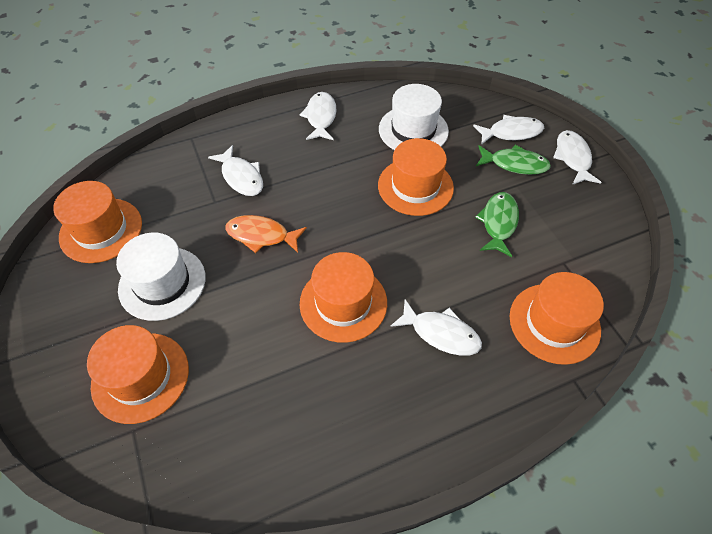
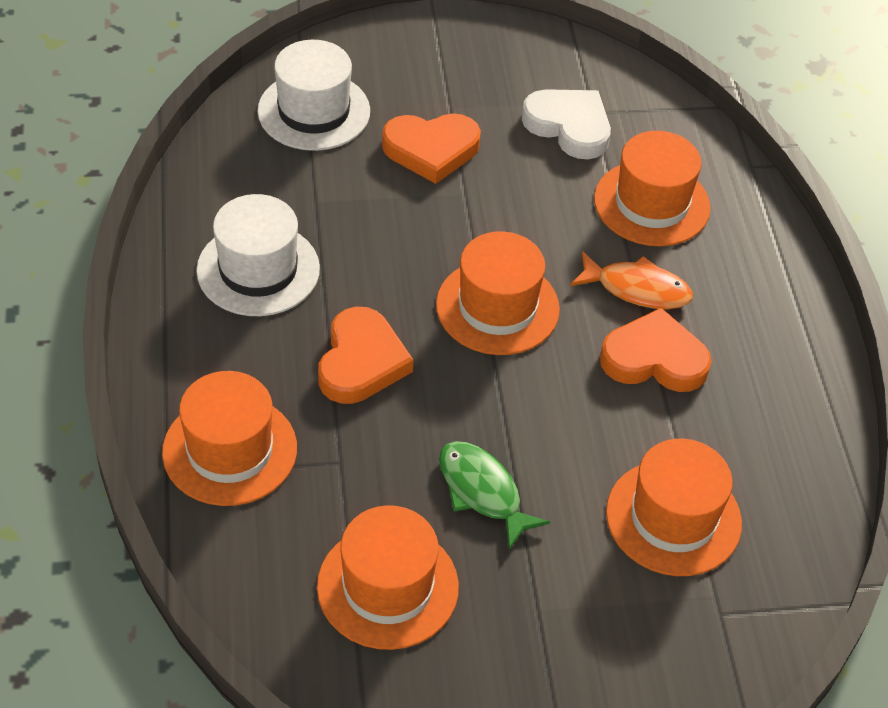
green fish: [475,192,519,257] [476,145,551,175] = 2 -> [439,441,550,550] = 1
orange heart: none = 0 -> [318,307,414,404] [382,113,481,184] [600,308,712,392] = 3
white fish: [208,145,263,196] [300,92,336,140] [390,299,482,356] [473,115,544,145] [553,130,601,185] = 5 -> none = 0
white heart: none = 0 -> [522,89,611,159] = 1

